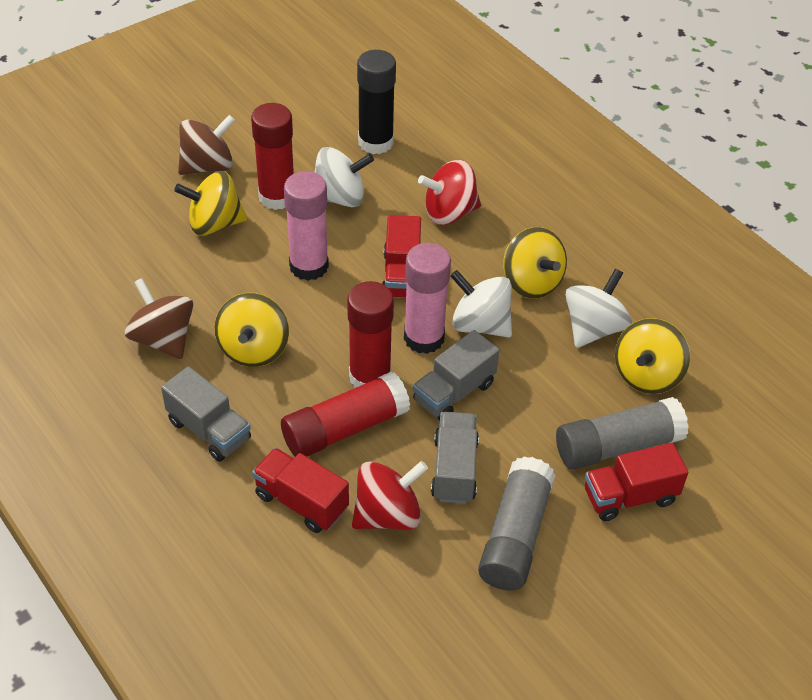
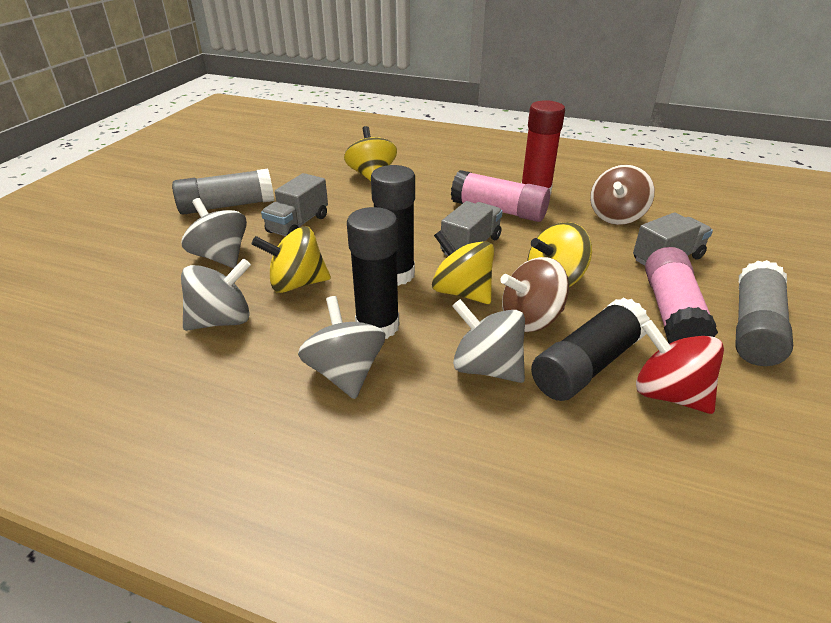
black glue stick: [357,50,396,154] = 1 -> [347,207,399,339] [371,165,415,286] [531,297,650,401] = 3
grey spinning top: none = 0 -> [181,258,251,331] [182,198,247,268] [298,296,385,399] [452,299,525,383] = 4
red glue stick: [251,103,294,210] [281,372,410,457] [347,281,394,388] = 3 -> [521,100,565,196] = 1
red spinning top: [352,461,428,530] [418,160,481,225] = 2 -> [636,320,724,414] = 1
red truck: [252,448,349,533] [382,215,421,298] [585,443,688,521] = 3 -> none = 0
white spinning top: [314,147,374,207] [450,270,512,338] [565,268,632,348] = 3 -> none = 0

